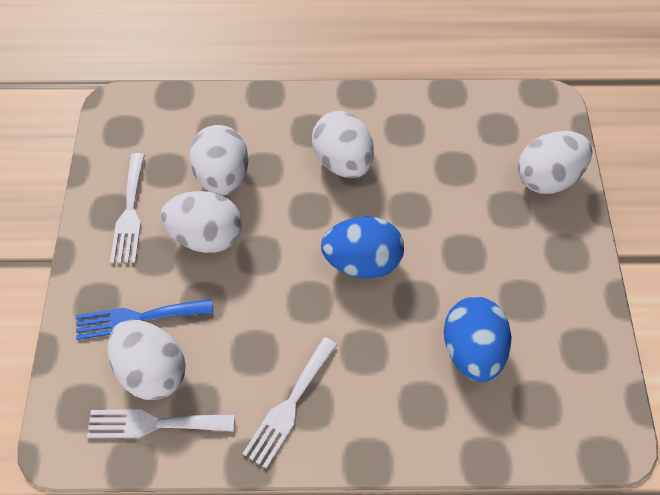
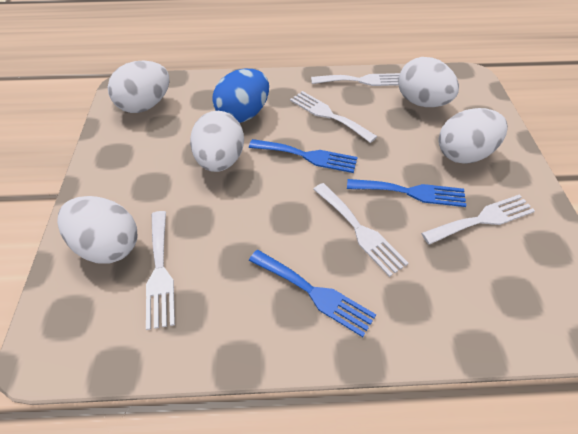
blue egg: [321,216,404,279] [444,297,511,382] = 2 -> [213,69,269,123] = 1
blue fork: [76,299,213,340] = 1 -> [249,139,358,173] [249,250,376,337] [347,179,466,207] = 3
white fork: [87,410,235,438] [110,153,145,263] [242,337,337,469] = 3 -> [146,211,175,330] [290,91,377,143] [311,73,400,86] [313,183,409,277] [421,194,535,245] = 5

